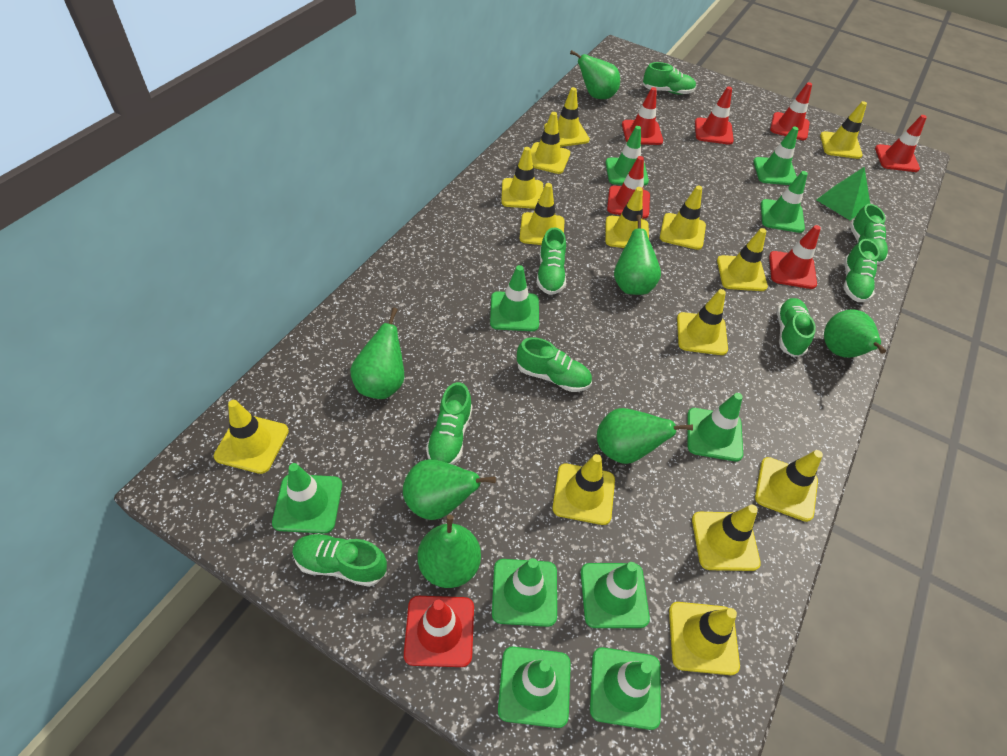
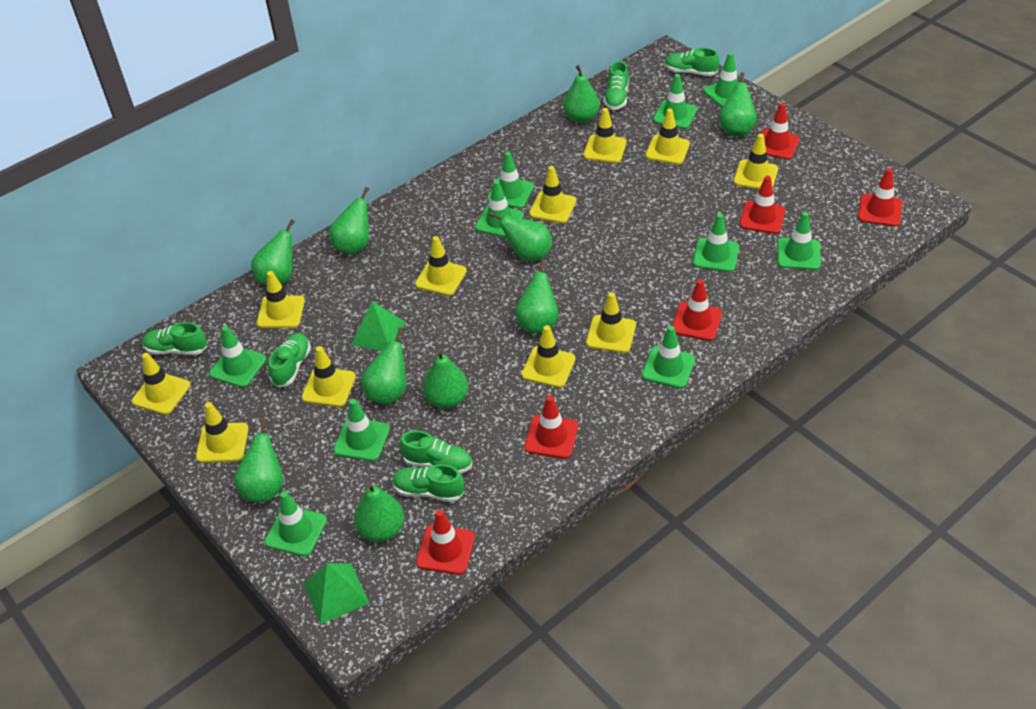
green pear: [350,307,404,399] [403,459,496,520] [418,515,481,588] [570,50,620,99] [597,408,693,464] [614,215,661,295] [824,309,886,358] = 7 -> [234,418,283,502] [251,219,295,286] [329,187,369,254] [354,482,404,542] [361,328,406,404] [423,350,468,409] [489,212,552,261] [515,259,559,333] [563,65,600,123] [719,72,757,136] = 10
green pyramid: [816,167,870,221] = 1 -> [304,563,369,624] [351,301,406,351] = 2
green shoe: [292,533,387,587] [426,382,472,465] [517,337,592,392] [537,228,566,295] [643,62,696,94] [777,298,816,357] [844,239,880,302] [850,204,888,265] = 8 -> [142,322,207,355] [269,333,311,388] [392,464,464,502] [400,431,472,474] [604,61,629,110] [665,48,719,76] = 6
red traffic cone: [404,596,474,667] [607,156,650,219] [622,87,663,145] [695,86,734,145] [769,225,821,289] [770,82,812,140] [875,115,927,172] = 7 -> [416,510,475,575] [524,396,578,459] [672,279,722,341] [739,176,785,234] [761,103,800,160] [858,168,903,227] = 6
yellow traffic cone: [214,400,289,474] [501,147,543,209] [519,183,565,245] [531,112,570,174] [544,87,590,147] [552,454,615,525] [605,187,649,248] [660,186,706,250] [669,602,740,675] [677,289,728,355] [692,505,761,571] [717,228,768,291] [755,450,823,522] [820,101,867,159] = 14 -> [132,353,190,415] [196,402,249,463] [257,271,305,328] [302,346,356,407] [415,236,467,296] [521,325,576,388] [529,166,576,223] [583,108,627,163] [586,292,636,353] [645,109,690,164] [733,134,778,189] = 11

